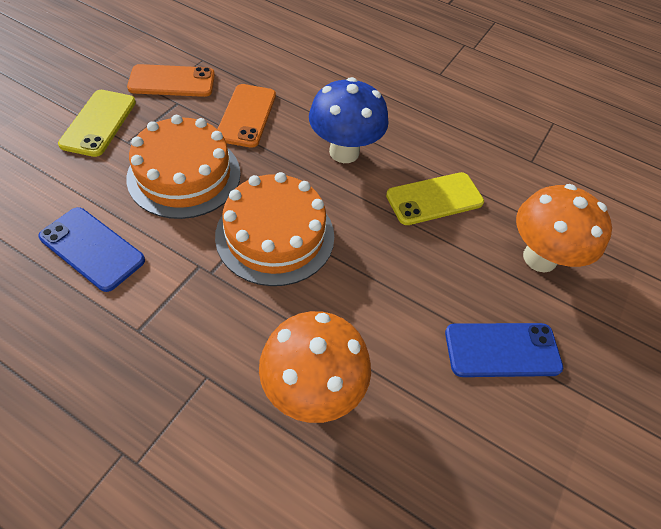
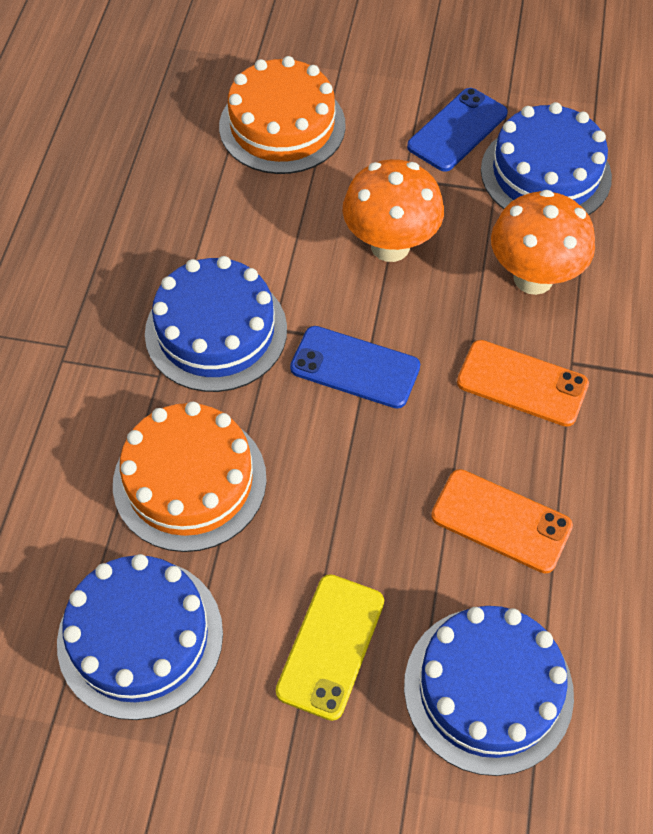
blue cake: none = 0 -> [57,554,223,720] [145,256,287,392] [404,606,574,776] [481,102,612,215] = 4
blue mushroom: [309,77,389,163] = 1 -> none = 0
yellow phone: [58,90,136,157] [386,172,484,225] = 2 -> [276,574,384,721] = 1

